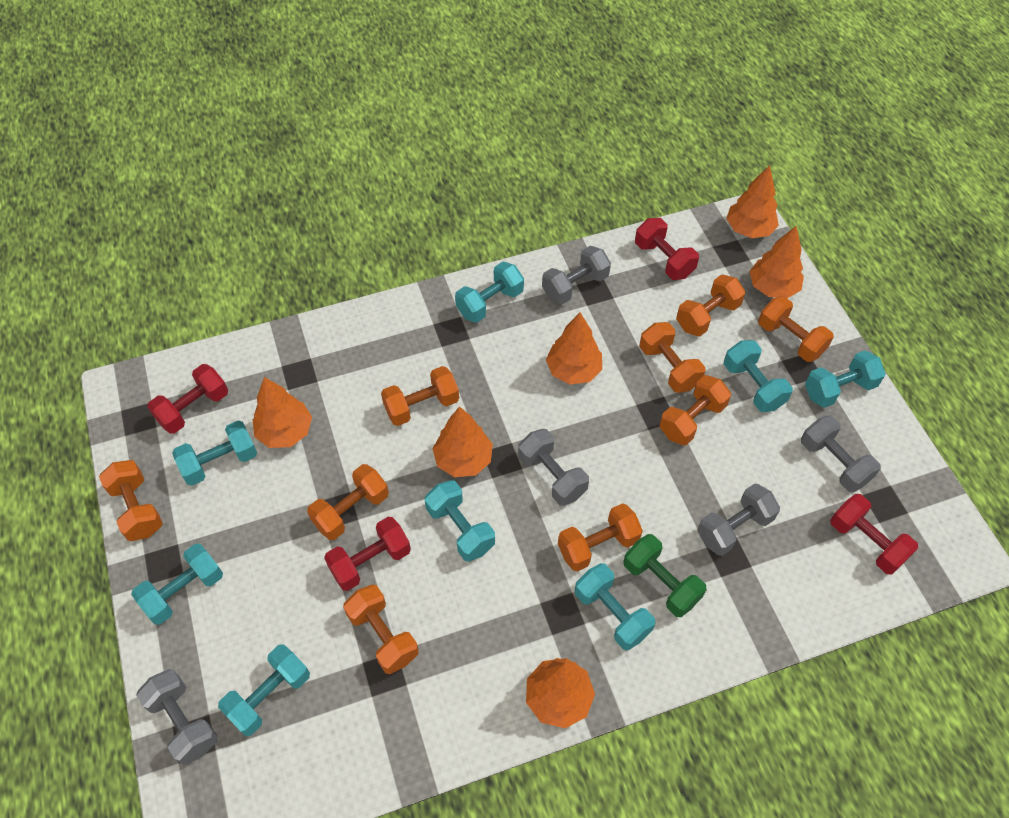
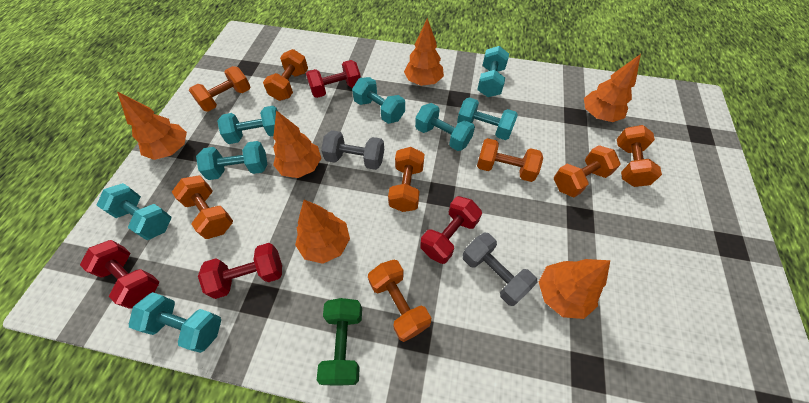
grey dumbbell: [136,669,218,765] [518,429,589,506] [542,246,611,304] [697,484,780,556] [801,415,881,492] = 5 -> [321,130,384,170] [463,233,538,306] = 2
orange dumbbell: [99,460,163,541] [307,464,389,540] [343,584,419,674] [381,366,459,426] [558,503,643,571] [639,322,706,393] [660,375,731,445] [676,274,745,337] [758,296,834,362] = 9 -> [172,176,233,239] [189,66,251,112] [263,49,308,101] [368,260,431,342] [388,147,424,212] [477,138,543,182] [554,145,621,197] [617,125,662,187] = 8

